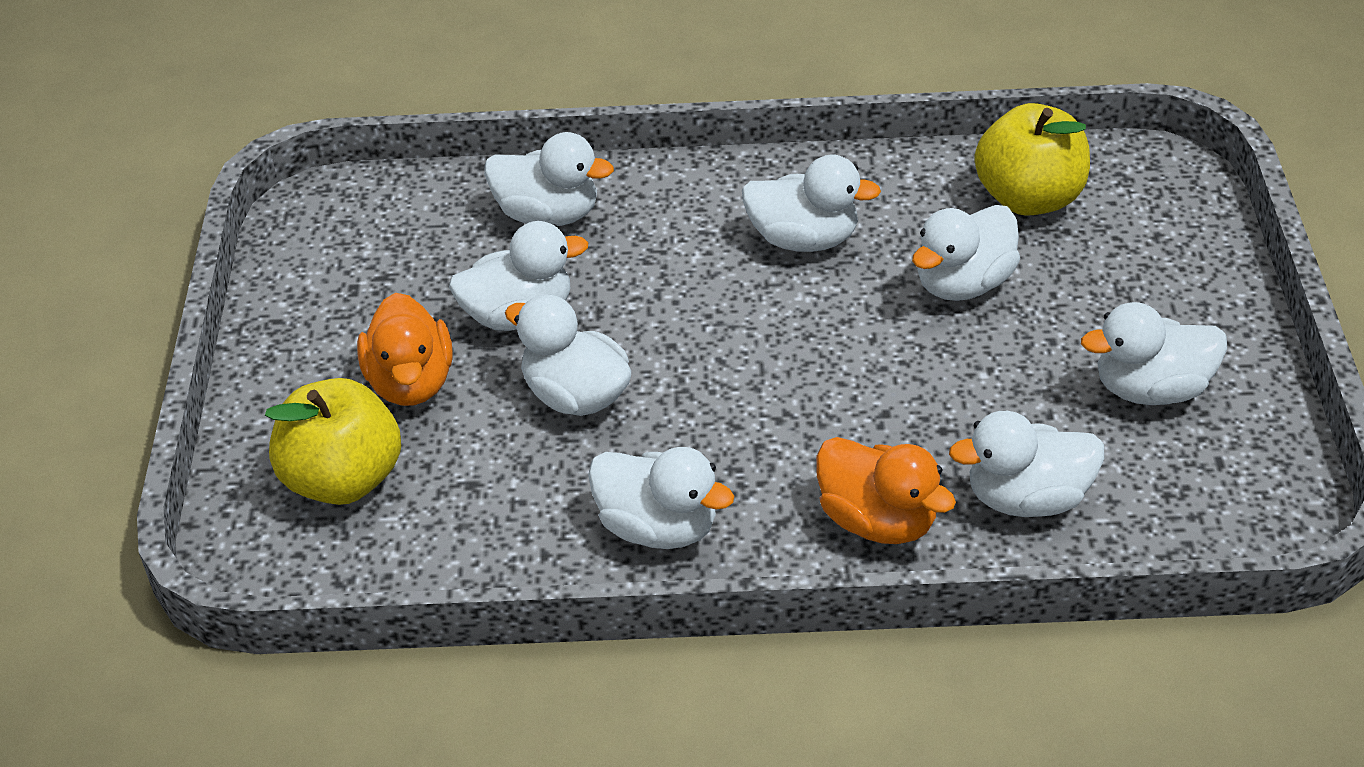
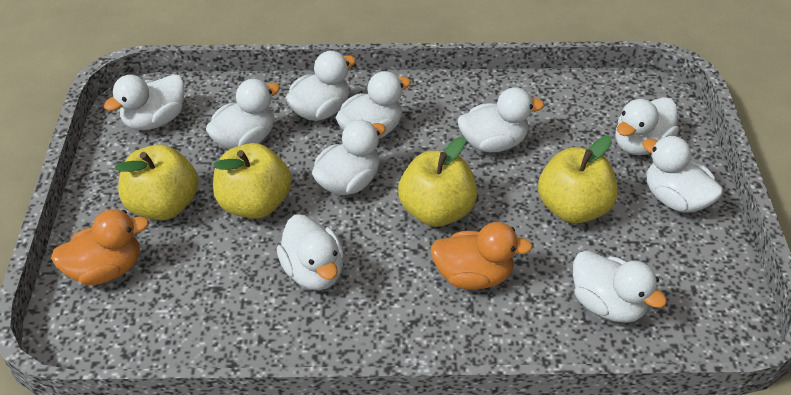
white duck: [449,221,588,331] [484,132,614,226] [505,294,631,416] [588,447,734,549] [742,155,881,252] [912,205,1020,301] [949,411,1104,517] [1081,302,1227,405] = 8 -> [104,74,184,130] [206,79,280,150] [277,214,344,290] [285,51,356,121] [312,120,386,195] [335,71,411,139] [458,87,544,152] [573,250,667,323] [616,97,679,155] [642,136,723,213] = 10
yellow apple: [265,378,401,505] [975,103,1090,216] = 2 -> [115,145,199,220] [213,143,292,219] [398,137,477,227] [538,136,618,224] = 4

